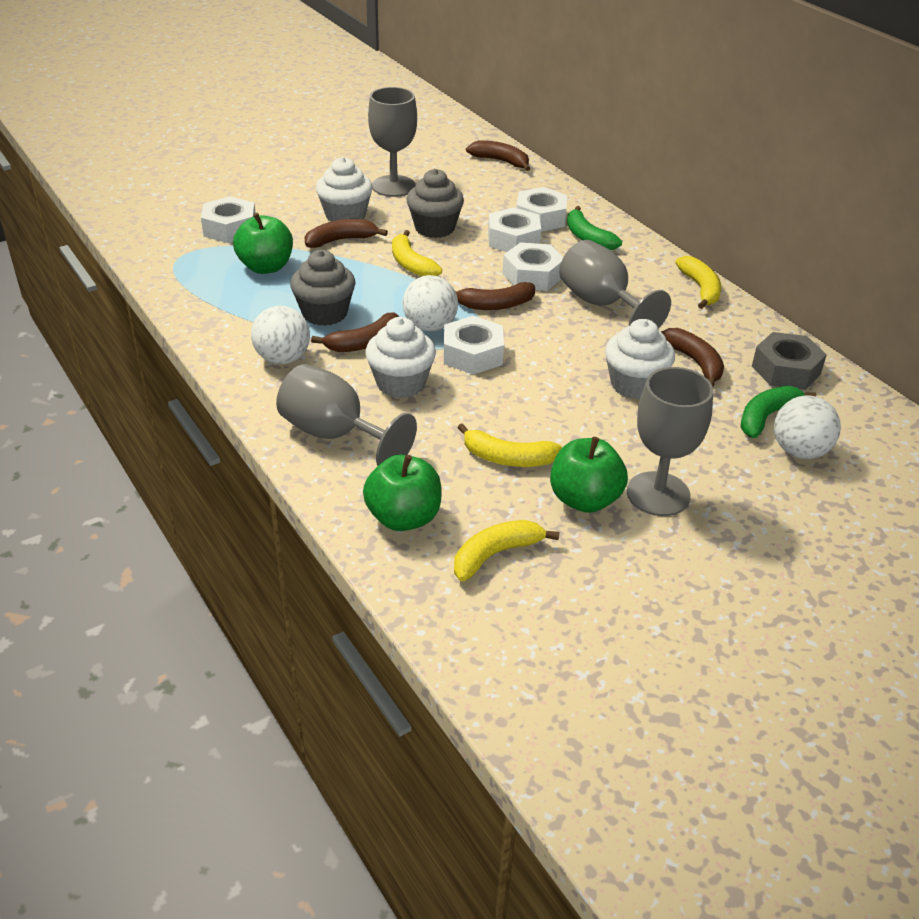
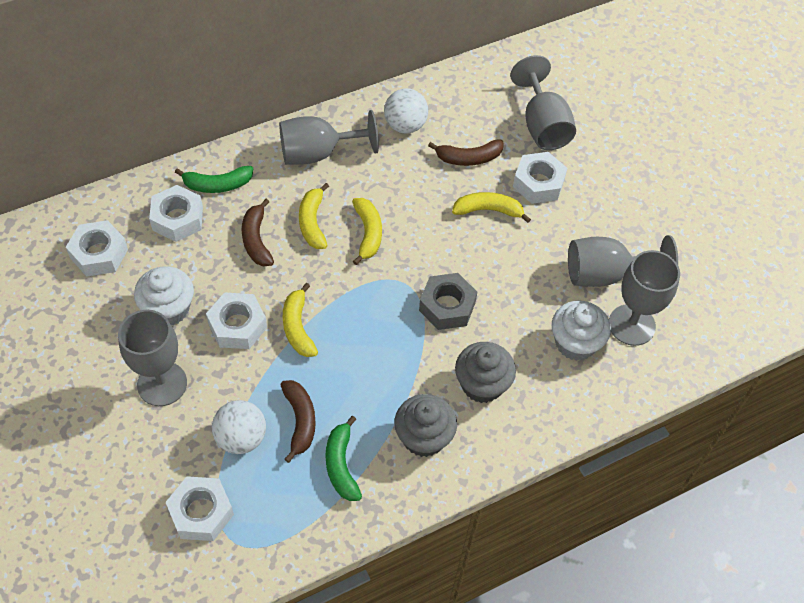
brown banana: [304,219,388,248] [311,312,399,352] [456,282,535,310] [466,140,531,171] [661,328,724,387] = 5 -> [242,199,274,266] [280,380,316,463] [428,139,503,166] = 3
green apple: [233,213,293,274] [363,454,442,531] [550,437,628,513] = 3 -> none = 0
grey goblet: [276,364,417,466] [368,87,417,197] [559,240,671,329] [627,367,713,516] = 4 -> [118,310,187,406] [279,110,379,165] [510,55,576,150] [568,235,678,287] [609,250,680,346] = 5
white ball: [251,306,310,364] [403,275,458,331] [774,395,841,459] = 3 -> [212,400,266,454] [384,88,428,134] = 2
white cupcake: [316,157,373,222] [365,317,436,398] [605,319,675,399] = 3 -> [134,266,194,326] [552,301,611,361] = 2

